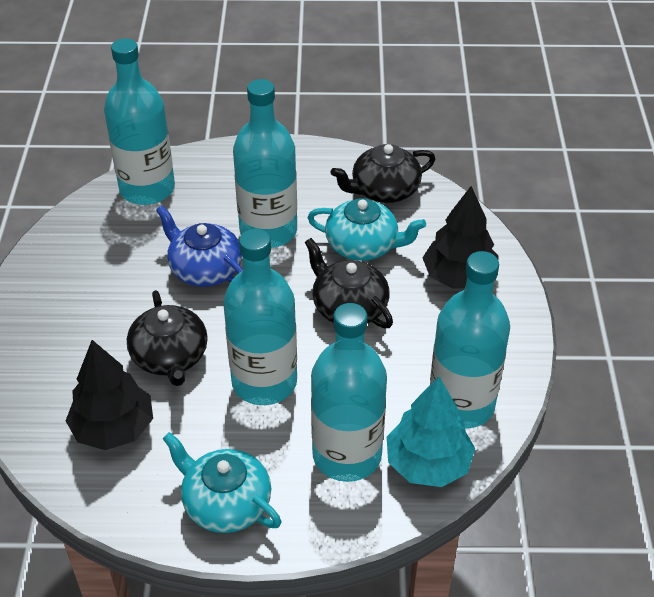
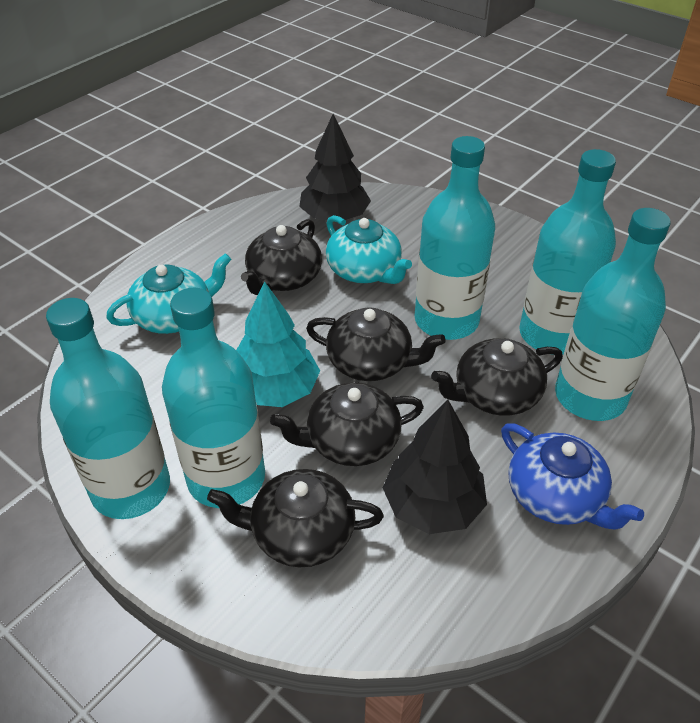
black teapot: [127,290,208,386] [305,238,393,328] [330,144,435,203] = 3 -> [207,469,384,567] [241,219,322,295] [270,382,424,466] [306,307,446,381] [431,338,563,416] = 5

